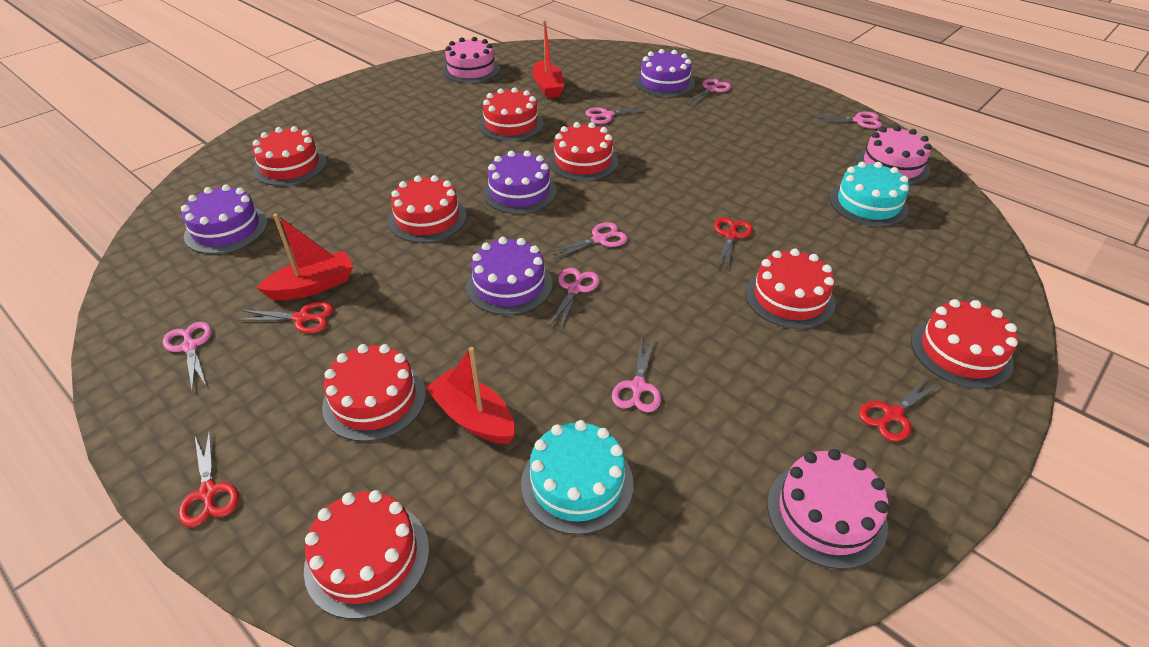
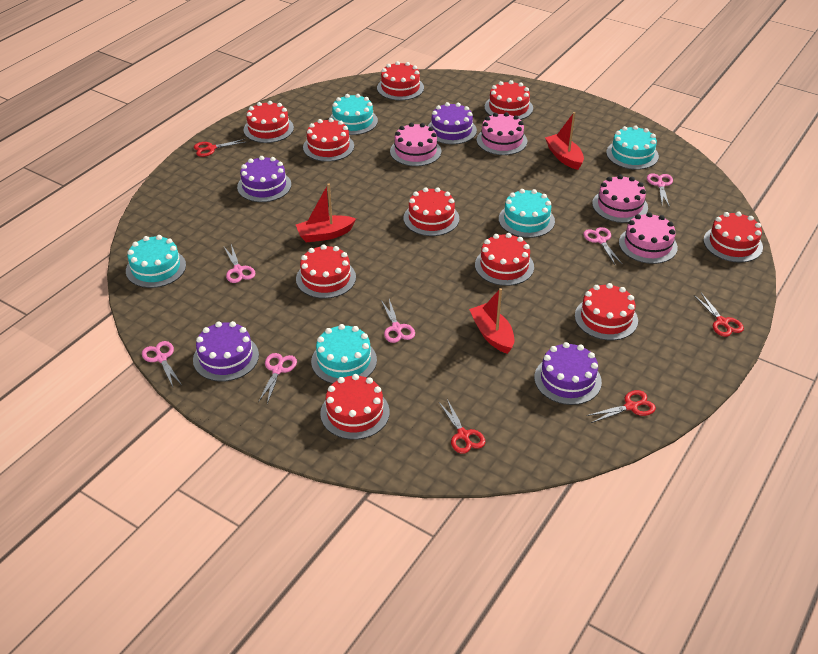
pink cake: [442,37,500,83] [767,449,889,569] [856,125,932,185] = 3 -> [390,123,441,166] [477,112,527,155] [592,175,648,223] [619,212,678,264] = 4
pink scissors: [163,322,212,392] [548,222,628,259] [549,268,600,329] [585,105,650,124] [612,337,661,412] [686,78,731,106] [813,112,882,129] = 7 -> [142,341,182,387] [224,244,255,283] [258,353,297,404] [381,299,415,343] [583,227,622,264] [647,173,673,206] = 6
red cake: [253,126,327,186] [304,490,429,619] [322,344,426,442] [388,175,467,243] [479,87,544,141] [549,122,618,181] [745,248,836,329] [911,299,1018,389] = 8 -> [244,101,294,143] [296,244,356,299] [303,118,354,162] [320,374,390,440] [377,61,424,100] [403,187,459,236] [475,233,534,286] [485,80,533,120] [575,283,638,340] [704,212,763,263] = 10
turquoise cake: [521,420,633,535] [830,162,909,227] = 2 -> [126,235,186,288] [311,324,377,384] [329,94,378,135] [499,189,555,238] [606,125,659,170] = 5

